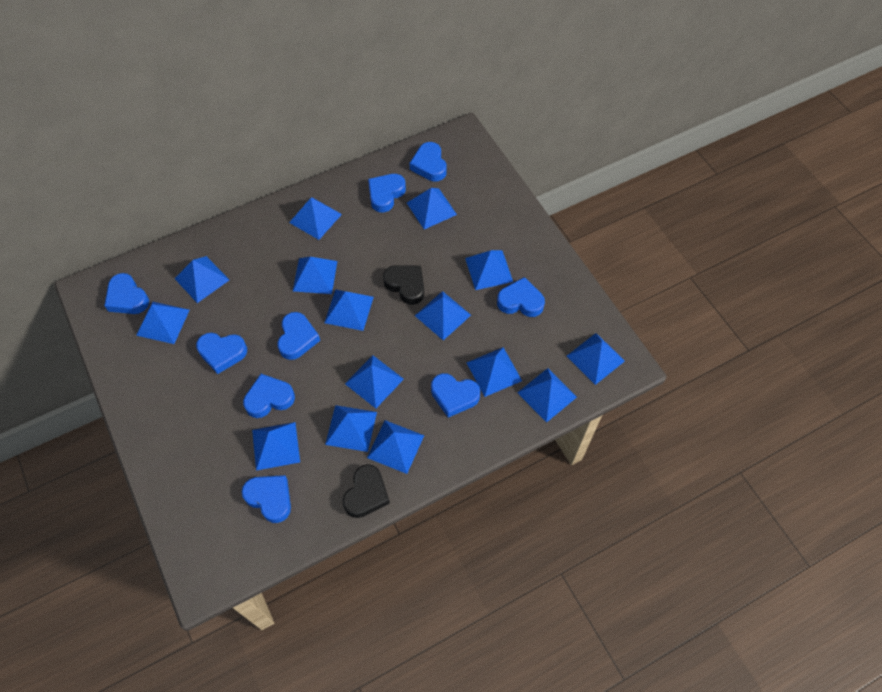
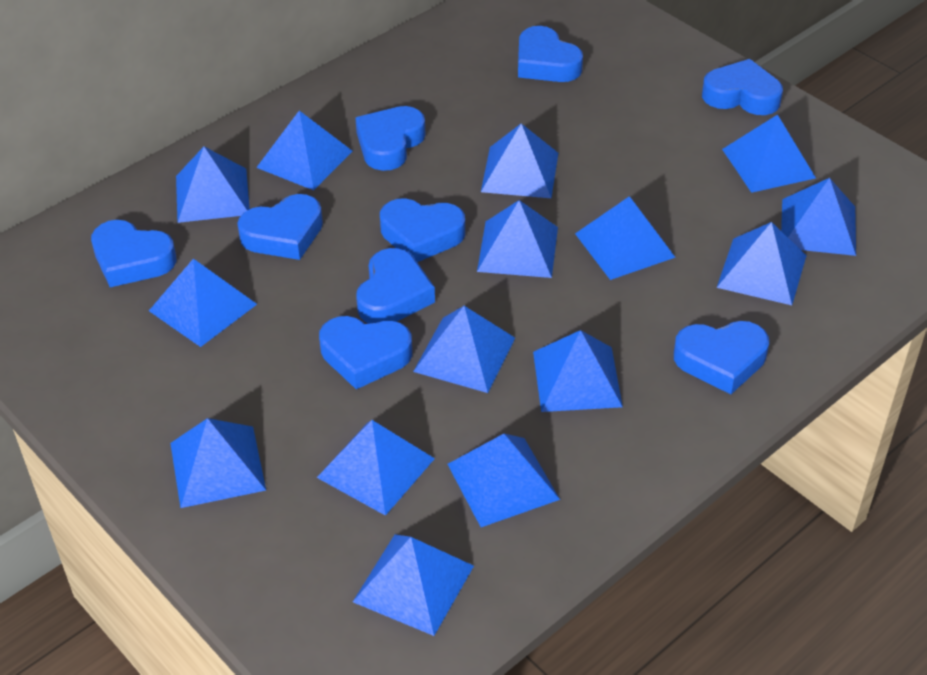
black heart: [342,464,390,518] [383,265,424,305] = 2 -> none = 0

